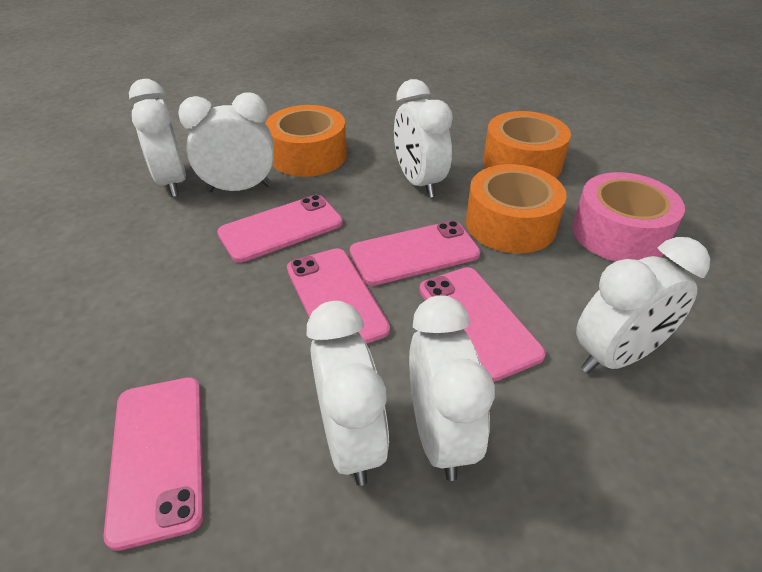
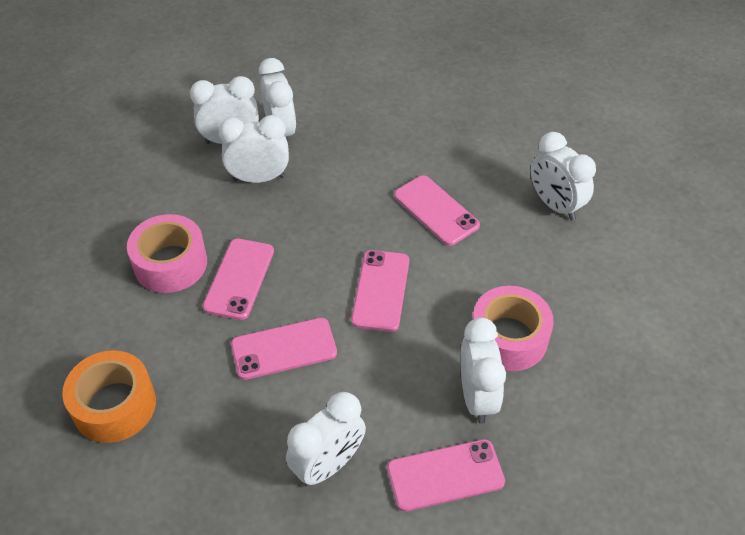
orange tape: [265,105,347,177] [466,164,567,253] [483,111,571,178] = 3 -> [62,350,156,443] = 1
pink tape: [572,172,685,262] = 1 -> [127,214,207,293] [472,286,554,371] = 2

